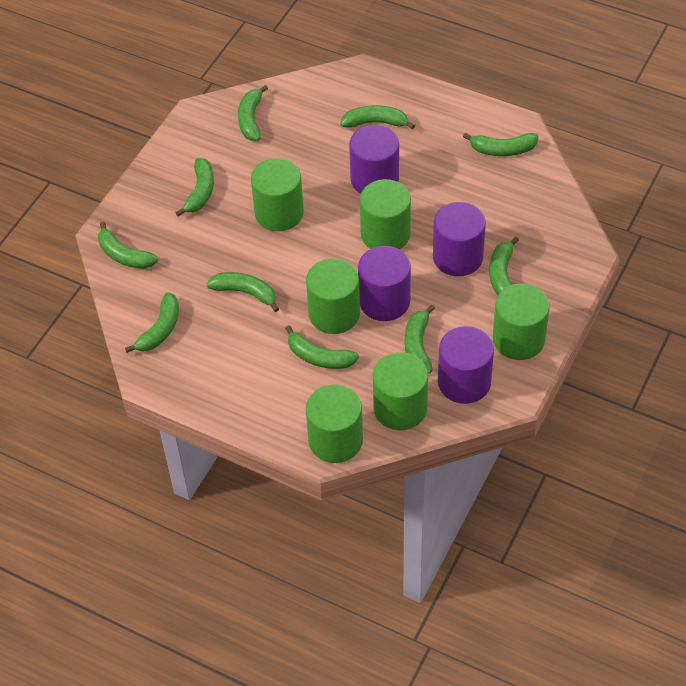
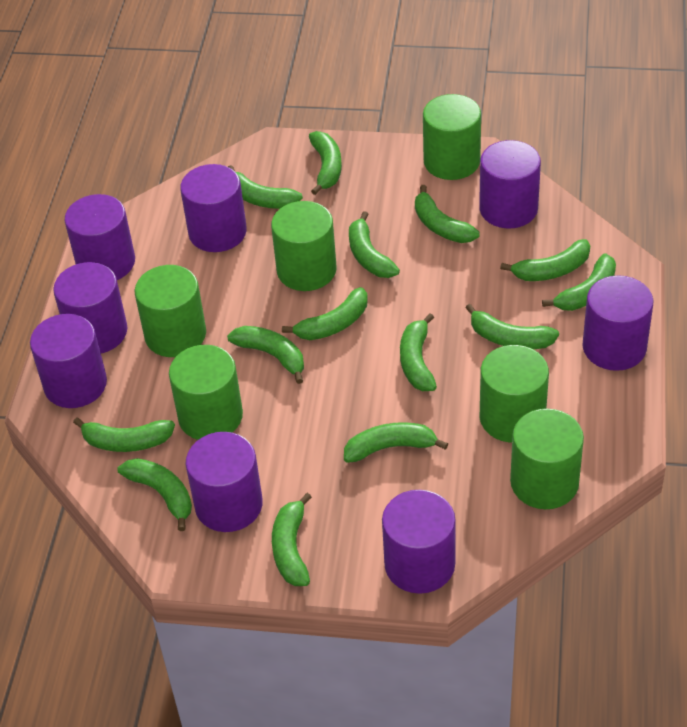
green banana: [98,222,158,269] [125,292,179,353] [176,158,214,217] [206,272,279,312] [238,85,268,141] [285,325,359,369] [340,105,415,129] [405,305,435,373] [463,133,539,156] [489,237,519,295] = 10 -> [73,418,175,452] [118,458,192,531] [227,326,304,384] [228,165,303,209] [272,493,312,586] [282,287,368,340] [309,131,342,195] [344,422,448,463] [349,211,400,278] [400,314,437,391] [415,185,480,243] [466,304,559,349] [500,239,590,281] [542,253,616,311] = 14
purple cylinder: [349,125,399,194] [358,246,411,321] [433,202,486,276] [438,326,494,404] = 4 -> [30,314,107,408] [53,262,127,353] [64,194,135,280] [180,164,247,252] [186,432,263,532] [382,490,456,594] [479,140,541,228] [583,275,653,371] = 8

